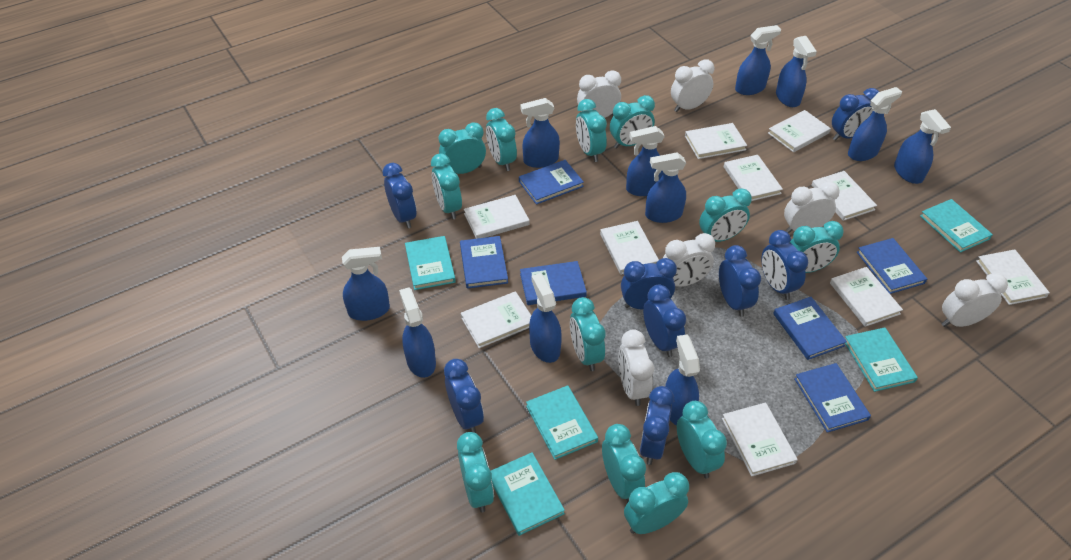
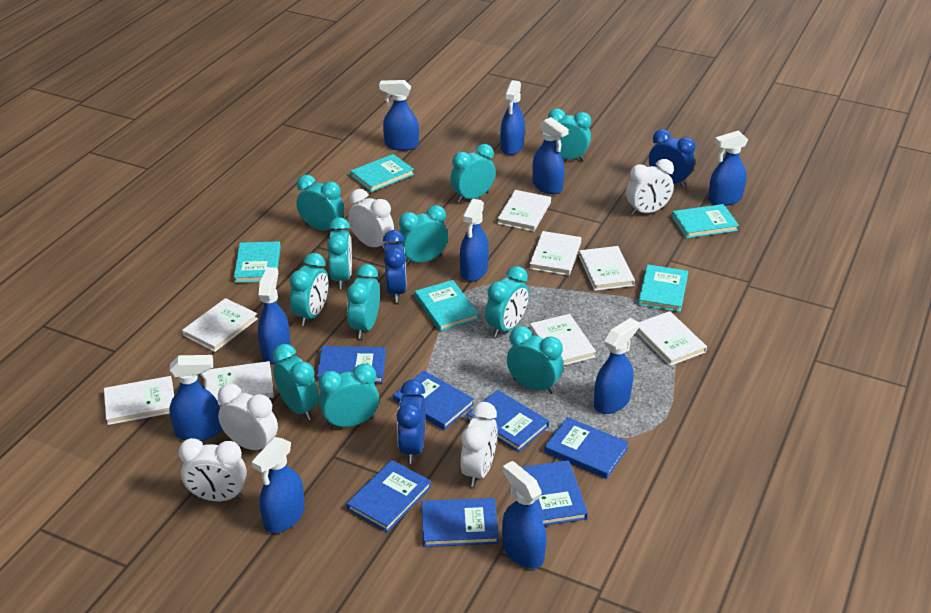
blue book: [460,236,508,289] [519,160,584,205] [520,261,587,305] [773,297,847,360] [794,363,871,433] [857,238,927,294] = 6 -> [317,346,386,383] [347,460,432,532] [393,370,474,430] [422,498,499,547] [467,390,549,452] [521,460,588,526] [544,417,629,479] = 7
blue clock: [383,163,417,228] [444,359,484,433] [621,258,677,310] [639,386,674,465] [643,285,686,357] [719,245,761,317] [761,230,808,300] [832,88,879,141] = 8 -> [383,230,407,302] [397,380,425,464] [649,129,695,188] = 3
blue spray bottle: [342,247,390,321] [399,287,436,378] [520,98,560,168] [529,273,562,363] [626,126,665,196] [645,152,686,223] [665,335,700,426] [735,25,781,95] [776,36,817,107] [848,87,902,161] [894,109,951,184] = 11 -> [169,355,222,441] [252,437,305,533] [258,267,290,364] [379,80,419,151] [460,199,489,282] [500,80,525,155] [502,461,547,569] [532,117,569,194] [594,318,639,414] [708,130,748,206] = 10
turquoise clock: [431,153,462,219] [439,122,486,174] [457,432,494,513] [486,108,517,171] [570,297,606,371] [576,99,607,162] [602,424,646,503] [610,95,655,149] [624,472,689,534] [677,401,727,478] [699,188,752,242] [790,221,844,273] = 12 -> [273,344,319,420] [289,253,328,326] [297,175,344,230] [318,363,379,429] [327,217,352,289] [347,264,380,339] [398,205,448,265] [450,144,496,203] [485,266,529,338] [507,326,564,394] [548,109,591,161] = 11
white book: [461,291,531,348] [464,195,530,239] [600,221,659,275] [685,123,747,159] [722,403,798,477] [724,155,783,201] [768,110,831,152] [811,171,877,221] [830,267,903,327] [976,249,1050,305] = 10 -> [104,376,174,425] [182,298,258,352] [205,361,274,405] [497,190,551,232] [529,231,581,276] [530,314,596,365] [579,246,635,291] [636,311,707,366] = 8
white clock: [577,70,621,118] [618,329,654,406] [663,233,715,287] [671,59,714,112] [784,182,840,234] [942,273,1008,327] = 6 -> [179,438,247,501] [218,384,278,450] [349,189,394,251] [460,402,498,487] [626,159,674,216] = 5

